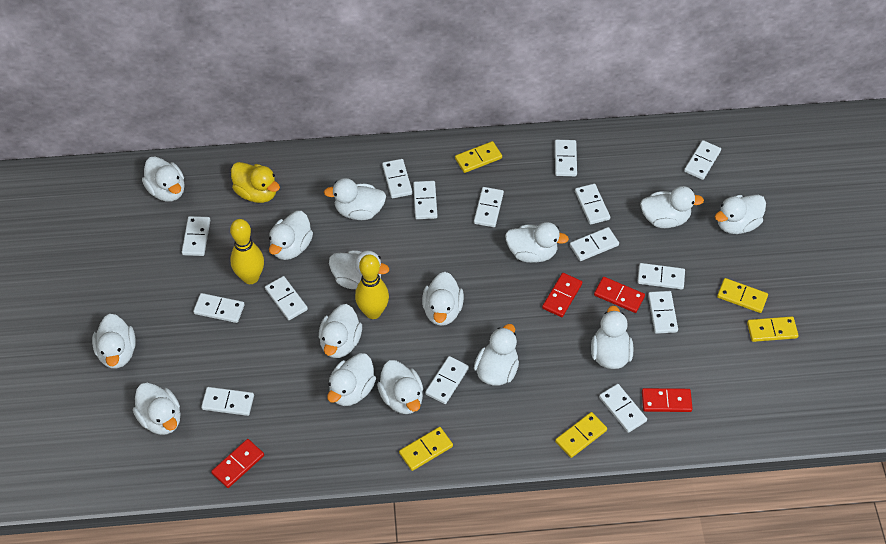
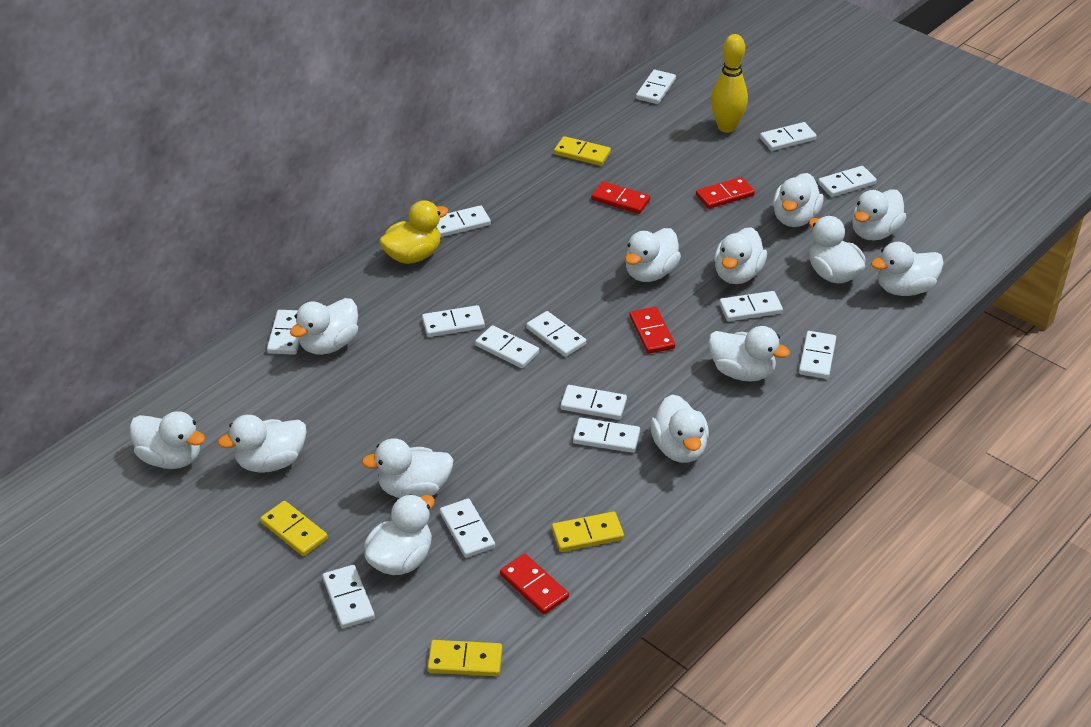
white domino: [182,216,210,256] [193,293,245,323] [201,387,254,416] [265,276,308,320] [382,159,413,198] [413,181,437,219] [425,356,469,404] [474,187,504,227] [555,140,577,176] [570,227,619,261] [575,184,610,225] [599,384,647,433] [637,263,685,290] [648,291,678,334] [684,140,721,180] = 15 -> [267,310,299,355] [322,565,375,628] [422,305,485,337] [436,205,491,237] [440,498,495,558] [475,325,539,368] [526,311,586,357] [560,385,627,420] [573,418,640,453] [636,70,676,104] [719,291,783,321] [760,122,817,151] [799,331,836,379] [818,166,877,197] = 14
white duck: [92,314,136,368] [133,383,181,435] [142,156,185,201] [269,211,313,260] [319,304,362,358] [324,178,386,220] [327,353,376,406] [329,250,389,289] [377,360,423,414] [422,272,464,326] [474,324,519,385] [505,222,569,263] [591,305,633,369] [640,186,704,228] [715,195,766,234] = 15 -> [129,411,205,469] [218,415,307,473] [290,298,358,355] [361,438,454,498] [364,494,435,575] [625,228,681,282] [650,395,709,463] [708,326,790,382] [714,227,767,284] [773,173,824,227] [809,216,866,283] [852,189,906,241] [871,242,944,296] = 13
yellow bowling pin: [230,219,264,284] [355,254,389,319] = 2 -> [711,34,748,133] = 1
yellow domino: [399,427,453,471] [455,141,502,173] [555,412,607,458] [717,278,768,313] [747,316,799,342] = 5 -> [260,501,328,556] [428,640,502,676] [552,512,624,552] [554,136,611,166] = 4

